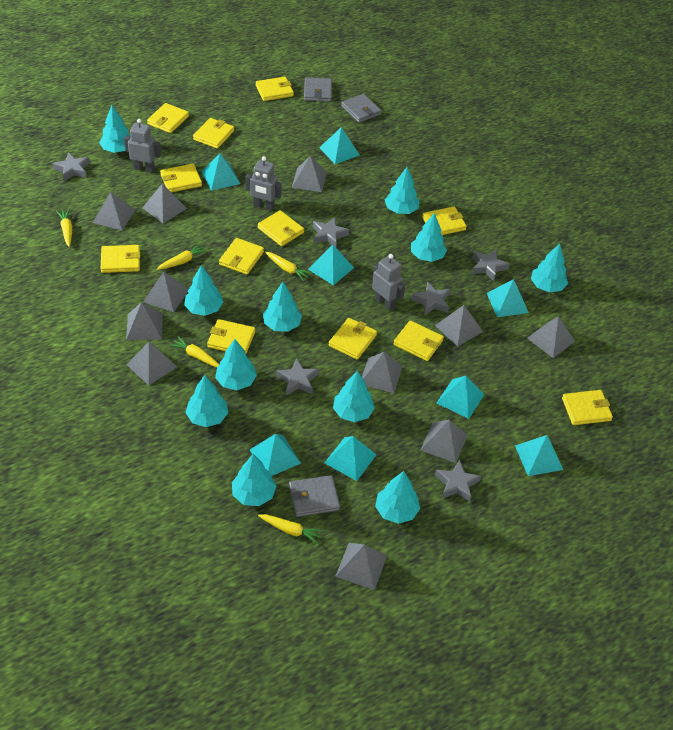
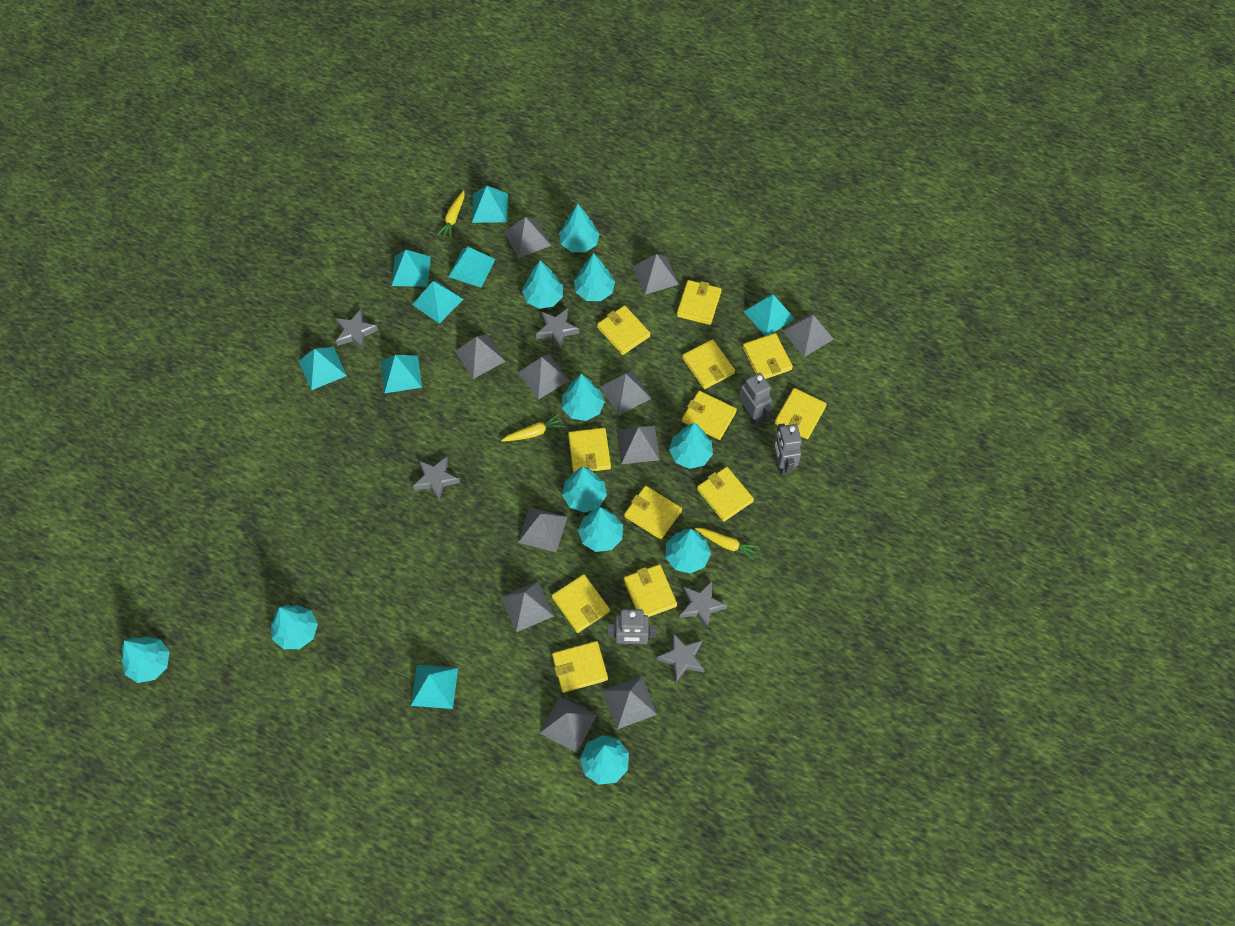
grey star: [52,152,90,181] [276,358,319,395] [313,217,349,247] [411,281,450,316] [435,459,481,502] [472,250,510,281] = 6 -> [335,309,379,351] [413,456,460,501] [536,308,580,349] [656,633,705,682] [680,581,727,629] = 5
grey wallet: [289,475,340,517] [304,77,332,102] [341,94,382,123] = 3 -> none = 0
yellow carrot: [56,209,72,247] [157,243,207,270] [170,336,219,367] [258,514,323,544] [265,252,312,281] = 5 -> [437,191,464,239] [501,414,564,442] [695,528,760,560] = 3

